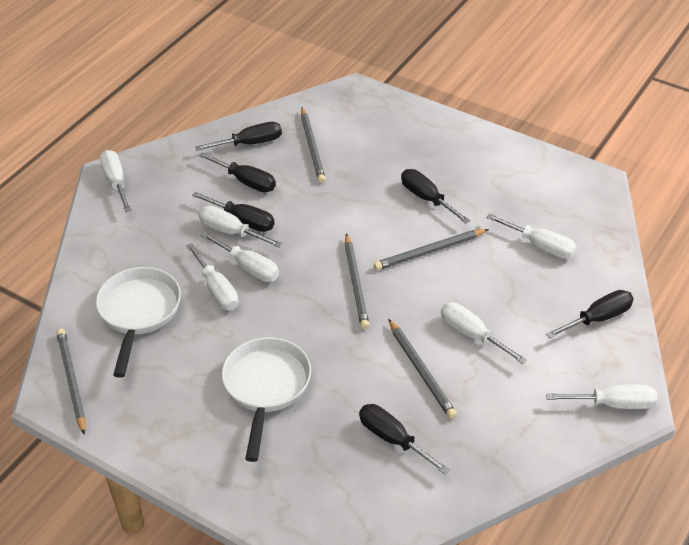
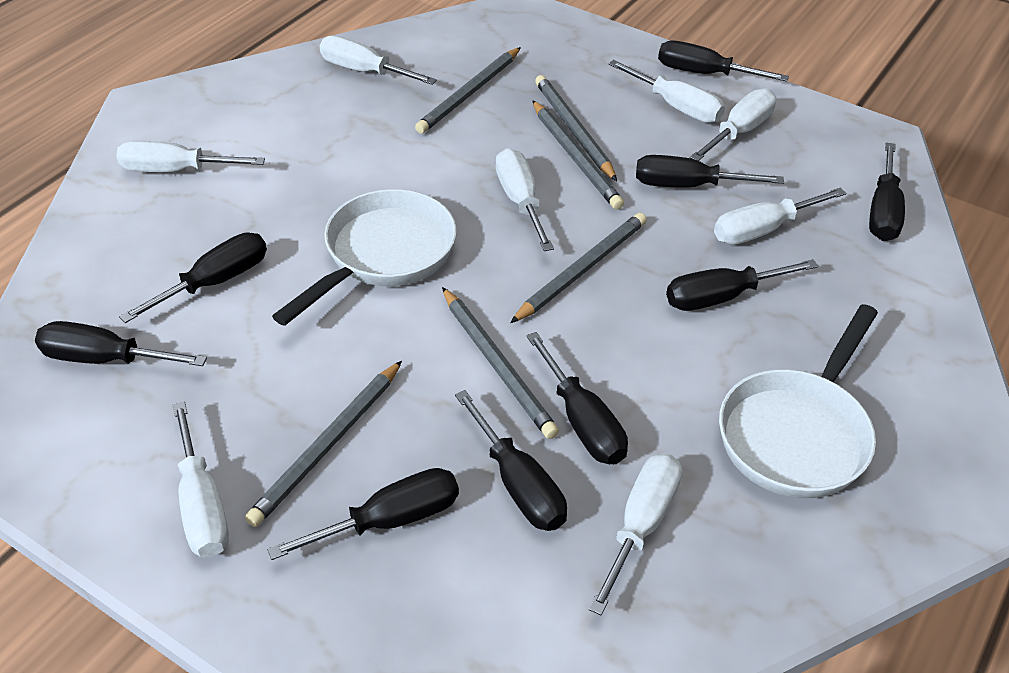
black screwdriver: [192,192,275,232] [195,122,282,151] [198,152,276,192] [359,404,450,475] [401,169,470,224] [546,290,634,338] = 6 -> [35,321,207,366] [119,233,267,323] [267,468,459,560] [455,390,567,531] [526,332,628,464] [636,155,784,188] [658,41,789,82] [666,259,818,311] [869,142,905,241] = 9
grey pencil: [56,328,86,435] [301,107,326,183] [344,233,369,329] [374,229,489,270] [388,319,457,419] = 5 -> [245,361,402,527] [415,47,521,134] [442,287,559,439] [510,213,647,323] [532,100,624,210] [535,75,617,181] = 6
white screwdriver: [100,150,131,212] [186,243,238,310] [199,206,282,248] [201,232,279,282] [441,302,527,364] [486,214,576,258] [546,384,657,409] = 7 -> [116,140,265,172] [173,402,229,558] [320,36,437,85] [496,148,554,251] [589,453,682,615] [609,60,725,123] [690,88,777,161] [714,188,846,245] = 8

